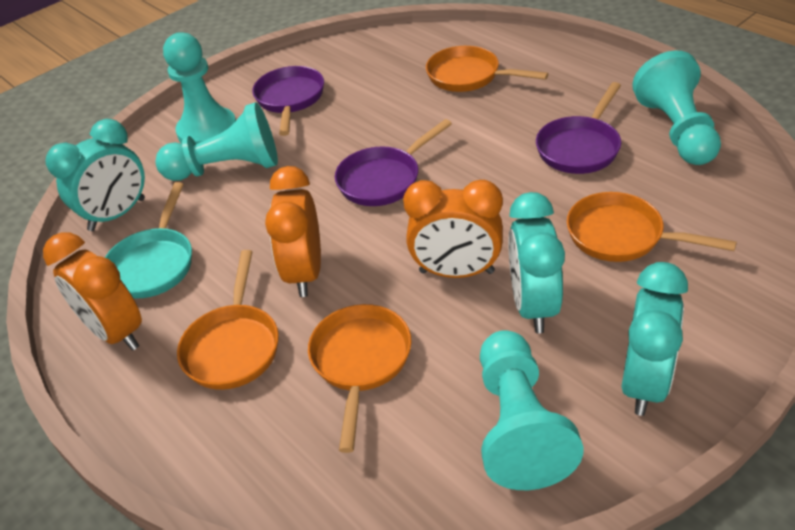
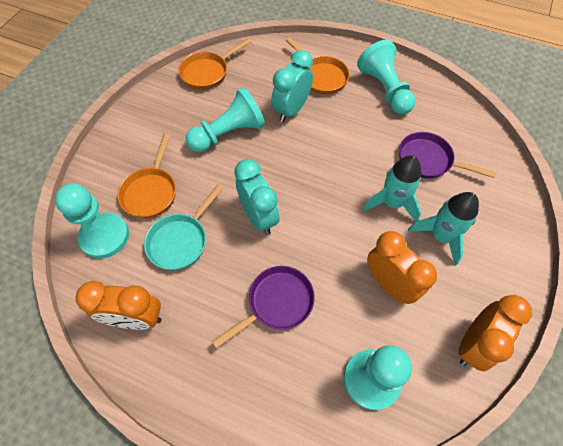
orange pan: [177,250,279,390] [308,304,412,453] [426,46,548,92] [567,192,737,262] = 4 -> [117,133,176,218] [178,38,251,90] [286,37,350,95] = 3
purple pan: [252,66,324,136] [335,119,452,206] [536,82,621,174] = 3 -> [212,266,315,349] [399,132,496,179] = 2
turquoise clock: [45,119,145,231] [508,192,565,333] [622,262,688,416] = 3 -> [234,159,280,235] [271,50,313,122] = 2
turquoise rocket: none = 0 -> [363,155,421,221] [408,192,479,266] = 2

